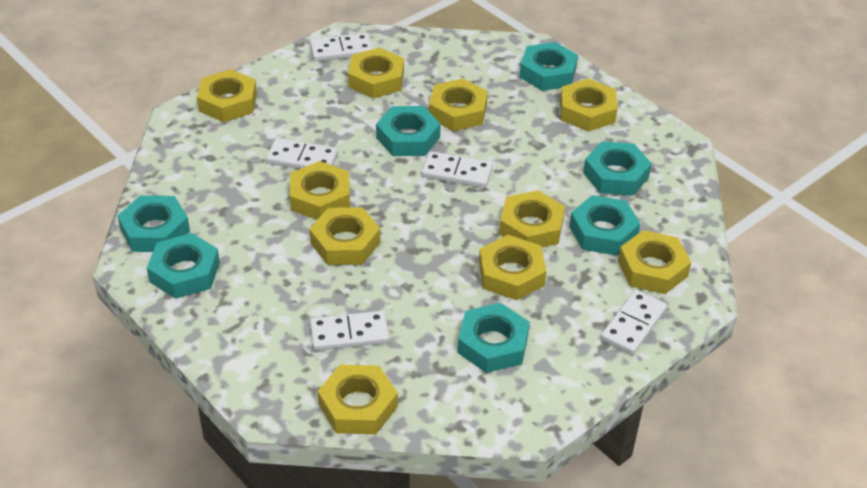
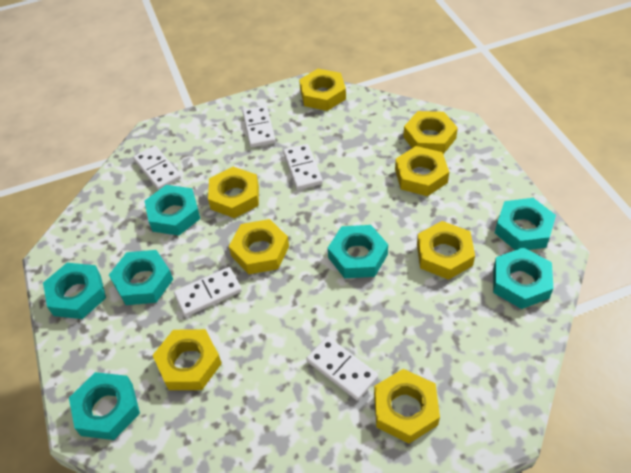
yellow nut: [197,69,257,122] [290,161,350,220] [309,207,380,265] [318,365,398,434] [348,47,404,98] [429,79,488,131] [479,235,547,300] [499,190,565,247] [560,79,617,131] [618,230,691,294] = 10 -> [153,329,222,390] [208,167,259,218] [229,219,289,274] [299,69,346,111] [374,369,440,444] [395,146,449,196] [403,111,458,154] [417,221,475,280] = 8

